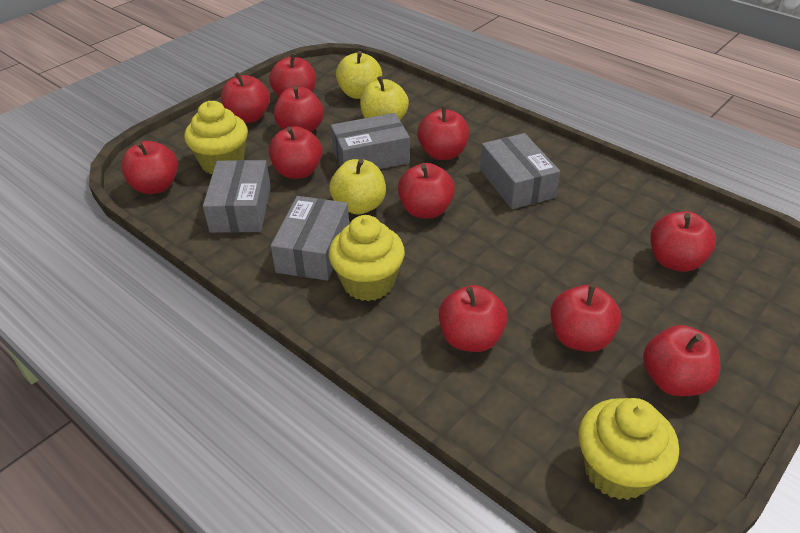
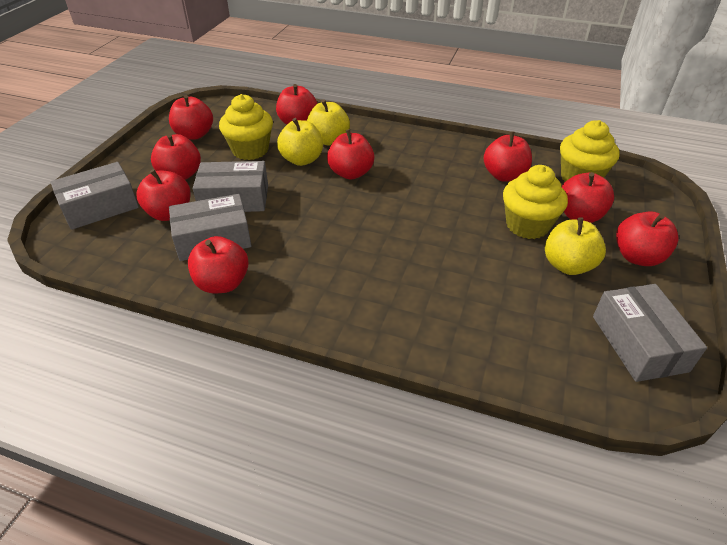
red apple: [121,141,178,194] [221,72,270,123] [269,53,316,96] [269,126,322,179] [274,86,324,132] [398,163,455,219] [417,106,469,160] [439,285,508,352] [550,285,621,352] [643,325,720,396] [650,211,716,272] = 11 -> [137,169,190,221] [151,134,201,180] [169,95,213,140] [188,236,249,294] [276,84,317,125] [327,129,374,180] [484,131,532,182] [562,172,614,223] [616,211,678,266] = 9

